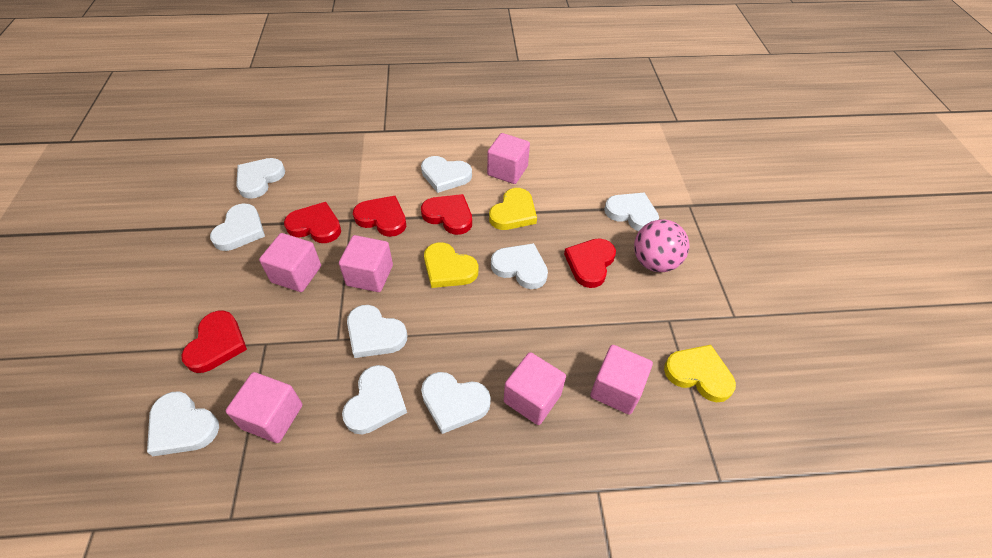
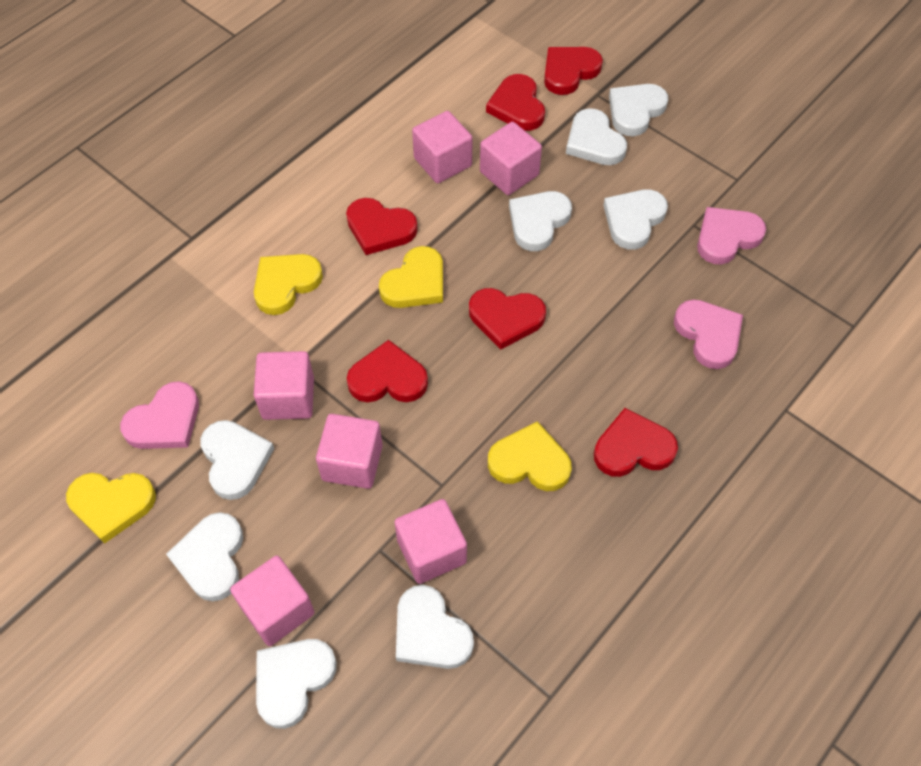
pink ball: [634,219,689,272] = 1 -> none = 0
pink heart: none = 0 -> [120,381,199,449] [674,299,743,369] [697,207,766,264] = 3
red heart: [181,311,247,373] [284,202,341,243] [353,196,406,237] [421,194,472,235] [564,238,616,288] = 5 -> [346,198,418,255] [347,340,428,402] [469,288,546,350] [486,74,545,131] [544,47,603,95] [594,408,678,477] = 6
white heart: [147,391,219,456] [210,203,265,251] [236,158,285,199] [342,365,407,434] [347,305,407,358] [421,156,472,193] [421,372,491,434] [491,243,548,289] [604,193,659,231] = 9 -> [166,512,243,601] [200,420,274,500] [256,639,337,729] [396,585,474,669] [509,191,572,251] [566,108,627,165] [603,189,668,250] [609,84,668,136] = 8
yellow heart: [424,242,478,288] [489,188,537,230] [664,345,736,402] = 3 -> [66,473,156,543] [254,254,323,315] [379,246,443,308] [488,421,572,491] = 4

